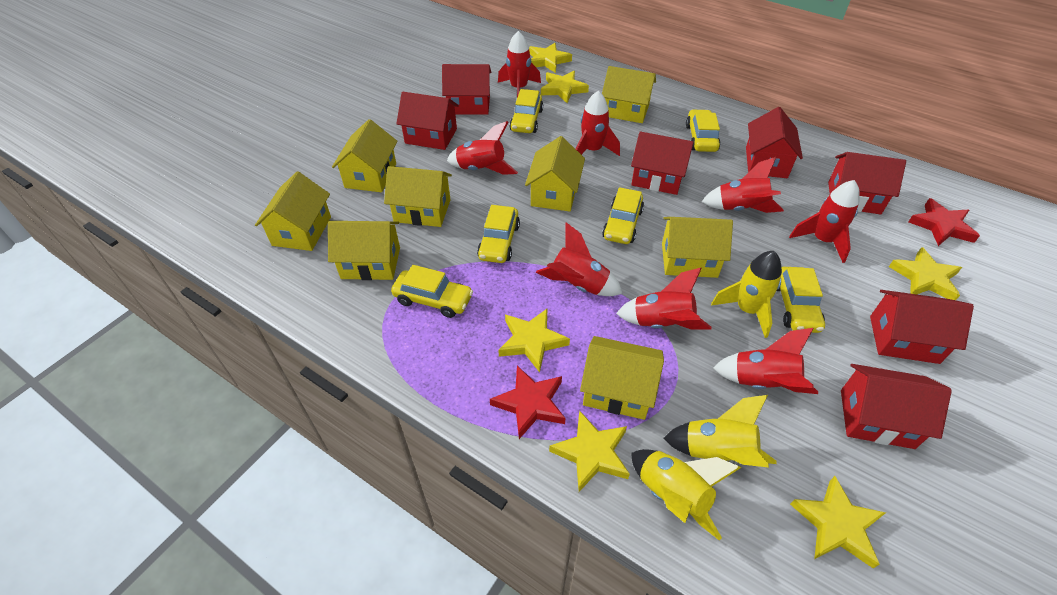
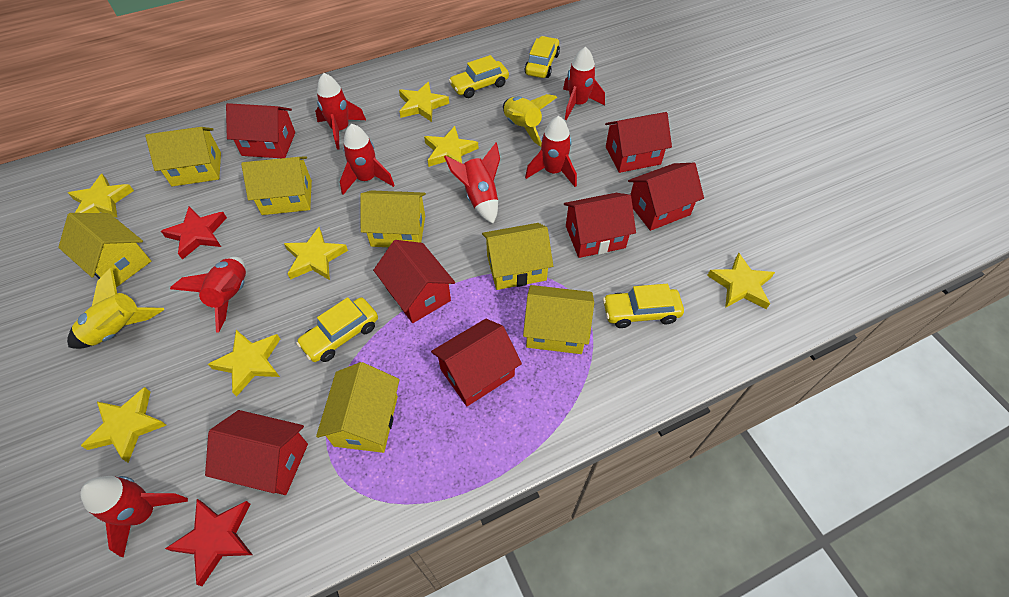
red rocket: [447,121,518,175] [498,31,541,98] [536,222,623,296] [575,91,620,156] [616,268,712,329] [702,157,784,213] [713,328,818,394] [789,180,860,263] = 8 -> [80,476,188,558] [170,257,246,332] [315,73,366,149] [340,124,394,195] [444,143,500,224] [525,116,577,187] [563,47,605,120] = 7
yellow car: [391,265,473,318] [477,205,520,263] [509,89,543,133] [602,187,644,244] [686,109,721,152] [777,267,825,333] = 6 -> [296,297,378,362] [449,55,509,98] [525,36,560,78] [603,284,684,328] = 4
yellow house: [255,172,331,251] [328,221,400,280] [332,119,398,192] [384,166,452,227] [525,136,585,211] [580,336,664,420] [602,66,656,123] [662,217,733,278] = 8 -> [58,213,151,287] [145,127,221,186] [241,156,312,215] [316,362,400,453] [360,190,426,247] [482,223,553,290] [523,285,594,354] = 7
yellow rocket: [631,449,741,541] [663,395,776,468] [711,251,782,338] = 3 -> [67,268,164,349] [503,94,557,147] = 2
yellow star: [498,309,570,372] [529,43,572,73] [541,71,589,103] [549,411,630,492] [790,476,886,568] [889,247,962,300] = 6 -> [68,174,134,218] [81,387,166,463] [208,330,280,396] [284,227,348,280] [399,82,449,122] [424,126,478,167] [707,253,775,309] = 7

